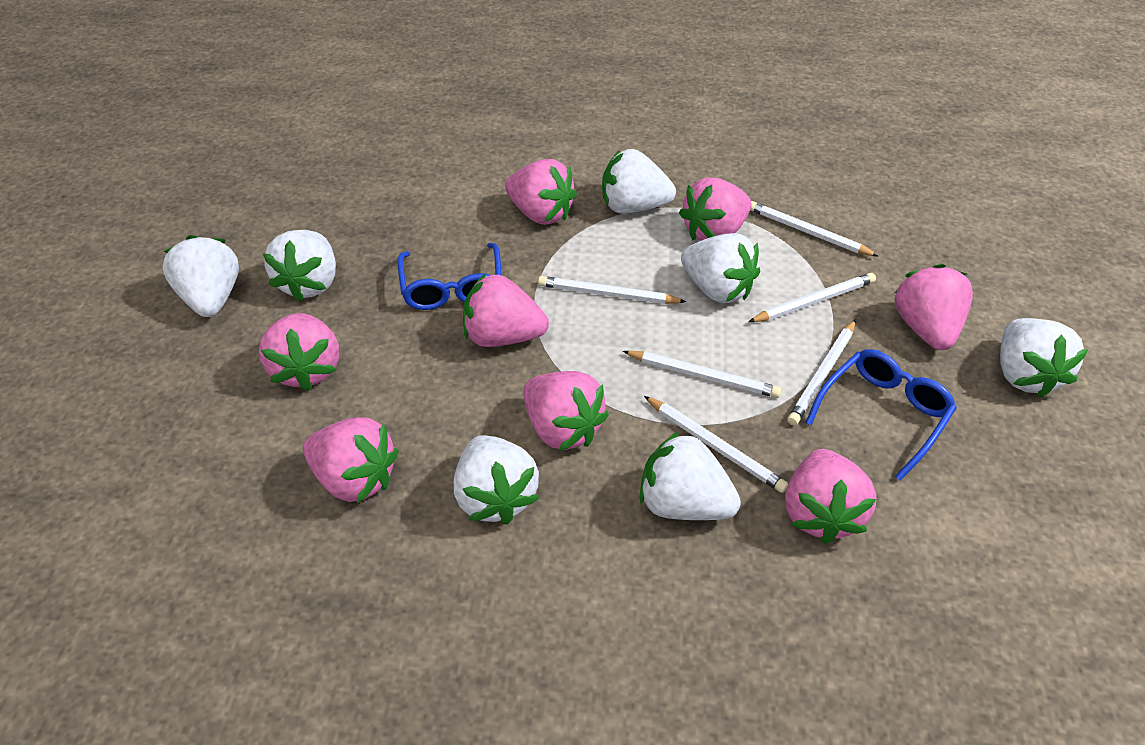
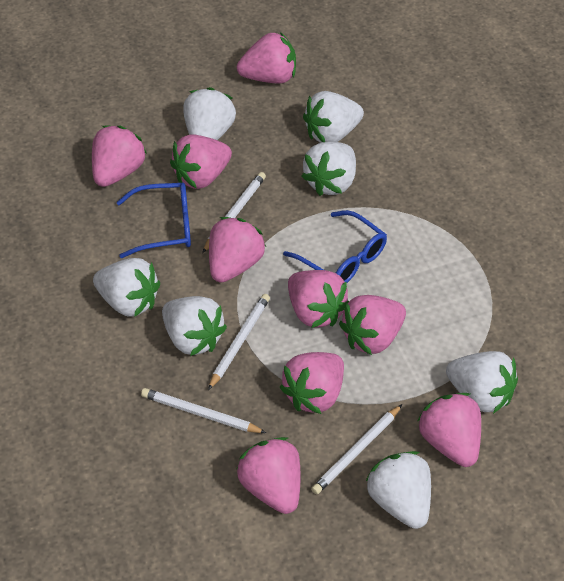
pink strawberry: [259,313,339,391] [303,417,399,504] [463,273,549,347] [505,159,577,225] [523,371,609,451] [679,177,751,241] [785,449,877,544] [895,264,973,350] = 8 -> [92,126,147,187] [170,134,232,189] [209,217,266,283] [237,32,296,84] [237,437,300,514] [280,352,344,414] [288,270,349,328] [339,295,406,355] [418,393,481,467] = 9
white pencil: [538,276,686,304] [623,351,782,398] [644,396,788,493] [748,273,876,322] [750,201,878,256] [787,319,856,425] = 6 -> [141,388,266,433] [202,172,266,253] [208,294,270,390] [311,404,402,494] = 4

